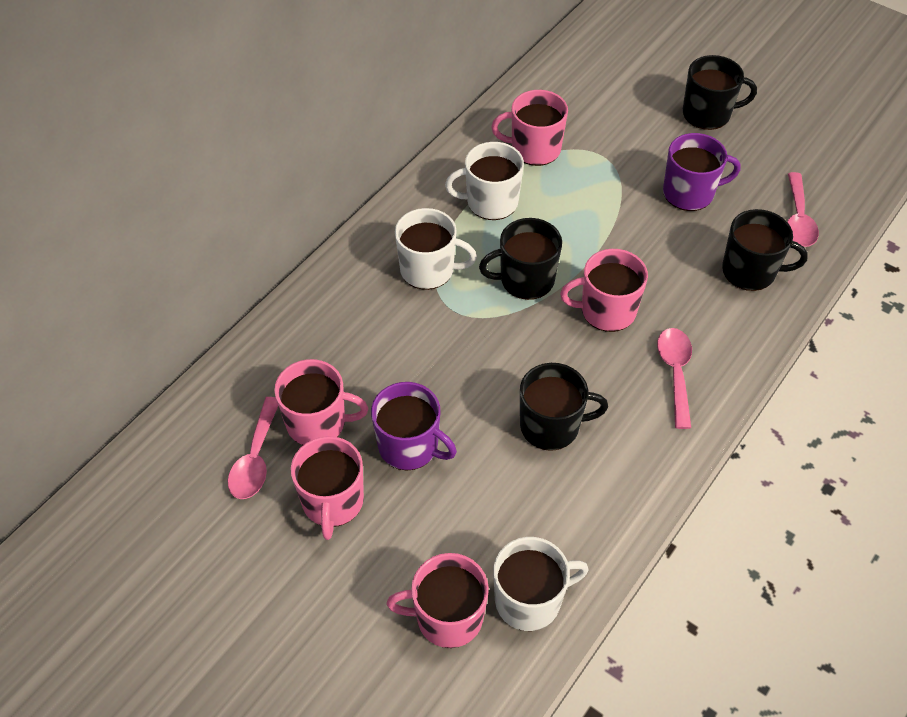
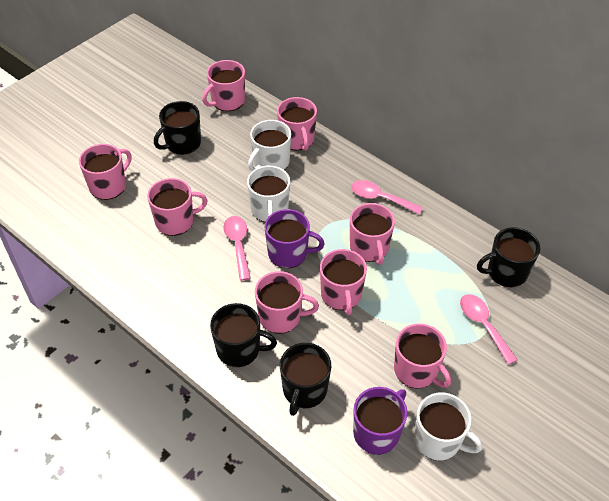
pink mug: [274,359,368,445] [291,436,364,540] [387,553,489,648] [491,90,568,166] [560,249,648,332] = 5 -> [79,144,131,200] [147,178,208,236] [202,60,245,111] [255,271,319,334] [277,97,317,151] [320,249,367,315] [350,203,395,265] [394,324,451,388] = 8

